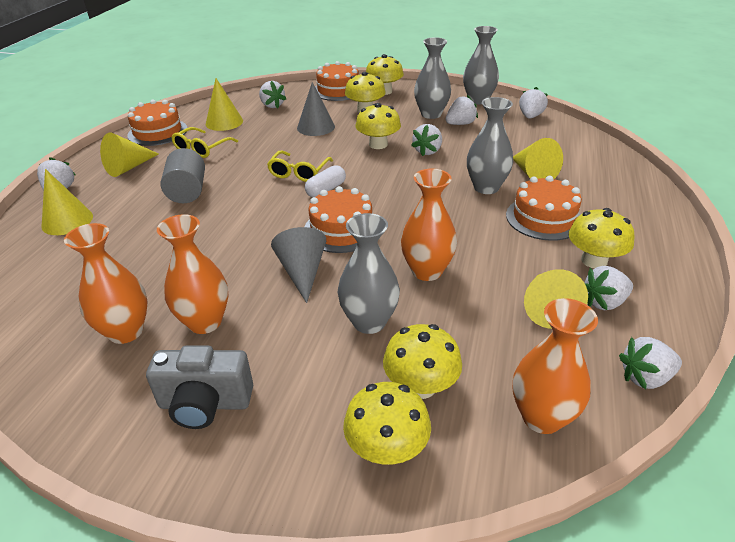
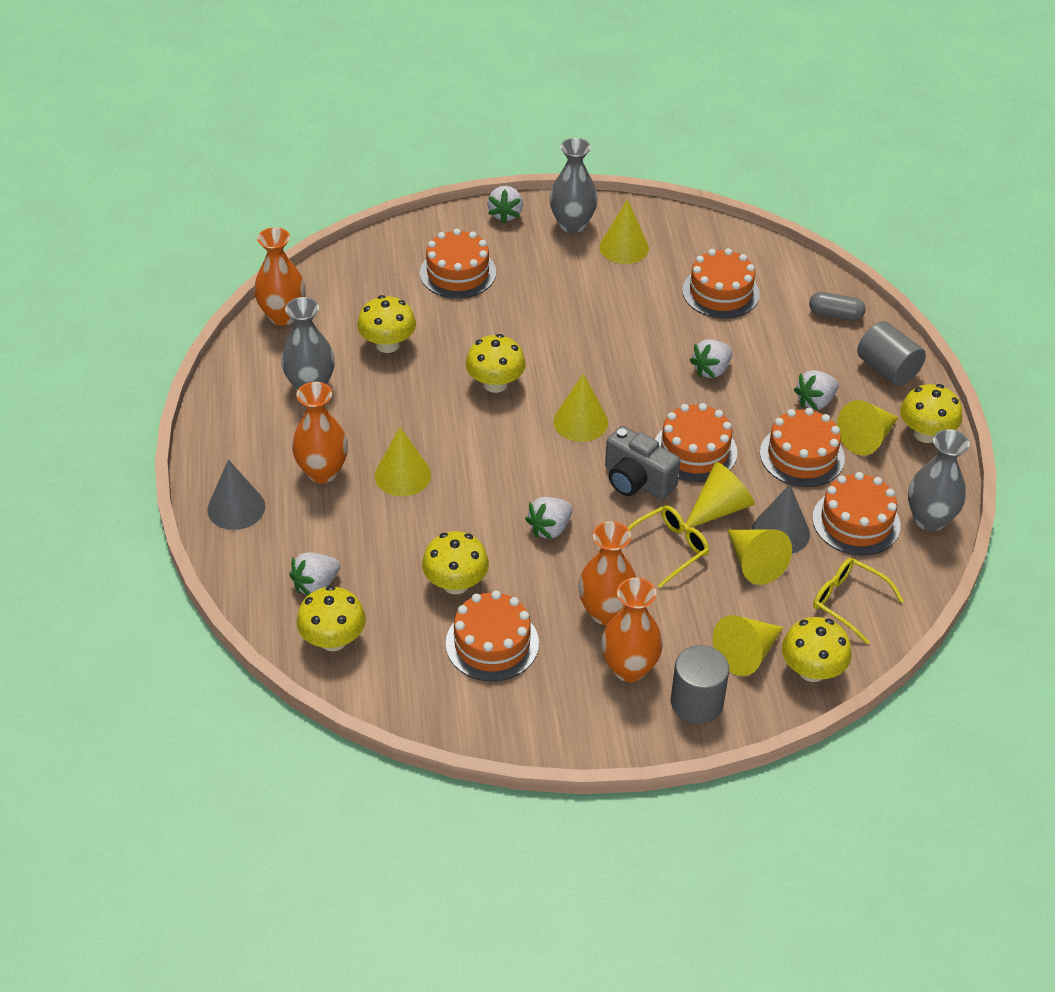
grey capsule: none = 0 -> [809,292,865,321] = 1
grey cylinder: [161,148,205,203] = 1 -> [671,645,729,724] [857,321,926,386] = 2
grey vase: [337,213,400,334] [414,37,451,119] [463,26,499,104] [467,97,513,194] = 4 -> [281,297,335,391] [550,138,598,233] [908,429,970,531] = 3
orange cake: [127,100,187,146] [304,186,373,253] [315,61,359,101] [506,176,582,241] = 4 -> [420,228,496,298] [446,591,539,682] [655,403,738,482] [682,248,760,318] [760,408,845,487] [812,472,901,555] = 6
white capsule: [305,165,346,197] = 1 -> none = 0
white strawberry: [37,157,76,191] [259,81,286,109] [411,124,442,156] [446,95,478,125] [519,87,548,119] [584,266,633,310] [619,337,682,389] = 7 -> [289,552,340,595] [487,186,523,223] [525,497,572,540] [689,339,732,378] [794,370,839,410] = 5
yellow cone: [41,169,93,235] [100,133,159,177] [205,78,243,131] [513,138,563,179] [524,269,588,329] = 5 -> [375,427,431,496] [553,373,608,442] [599,199,649,264] [684,462,755,530] [713,615,784,676] [728,529,792,585] [837,400,899,455] = 7

